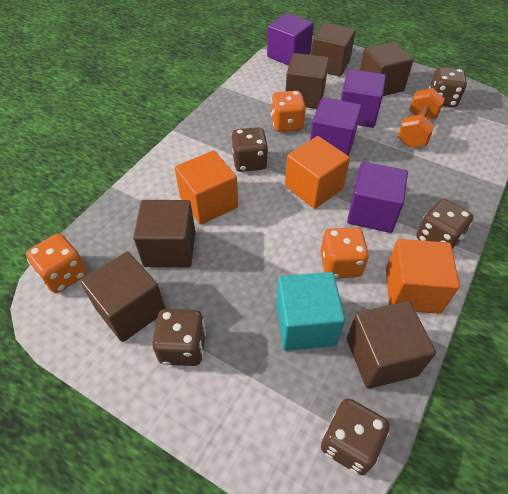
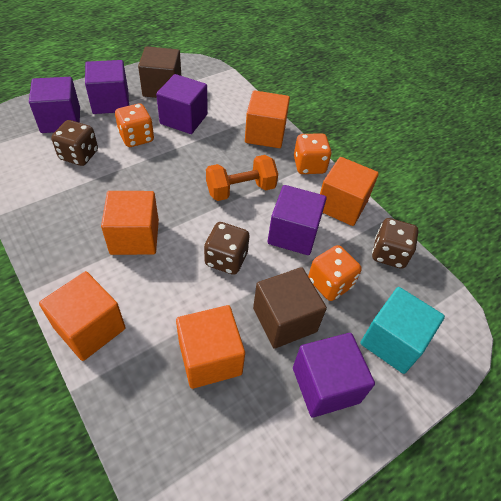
brown cube: [80,252,166,342] [133,200,195,267] [285,53,329,109] [311,22,356,77] [347,301,436,389] [360,42,414,96] = 6 -> [138,46,181,98] [253,267,327,349] = 2
brown dice: [152,309,206,366] [232,127,268,172] [321,399,390,475] [416,199,473,250] [429,67,467,107] = 5 -> [51,120,98,166] [204,222,250,275] [372,218,419,269] = 3
orange cube: [175,151,238,225] [285,136,350,209] [386,239,460,314] = 3 -> [39,271,126,361] [101,191,159,255] [176,305,245,389] [245,90,290,148] [320,157,379,226] = 5
purple cube: [267,13,314,66] [310,97,362,156] [341,69,386,128] [347,162,408,233] = 4 -> [29,77,80,133] [85,60,129,114] [156,74,208,134] [268,185,327,255] [293,333,375,418] = 5

